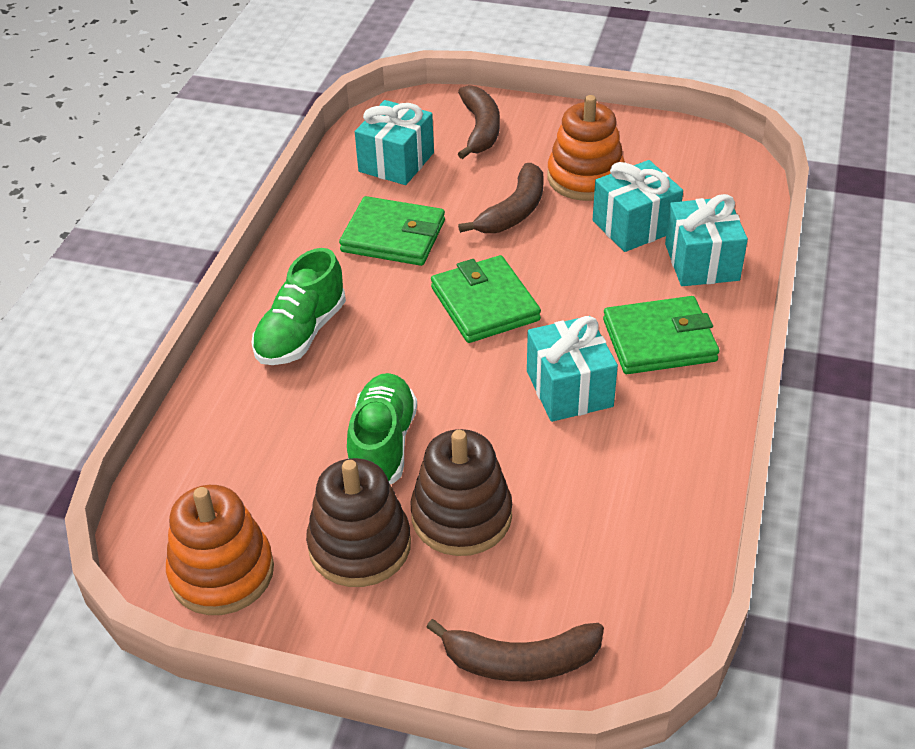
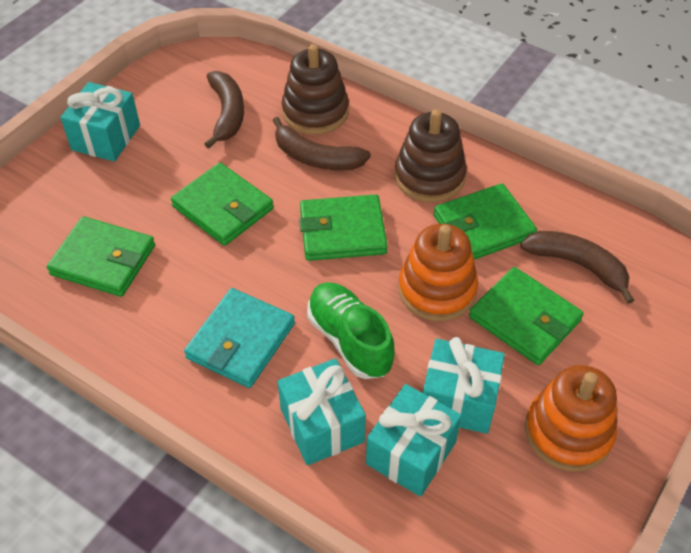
green shoe: [251,248,346,365] [347,373,417,484] = 2 -> [307,282,394,379] = 1
green wallet: [339,196,445,266] [431,255,541,343] [603,296,719,374] = 3 -> [47,216,155,297] [171,163,274,246] [299,194,388,261] [433,183,537,260] [469,267,584,365] = 5
turquoise wallet: none = 0 -> [184,288,295,388] = 1

